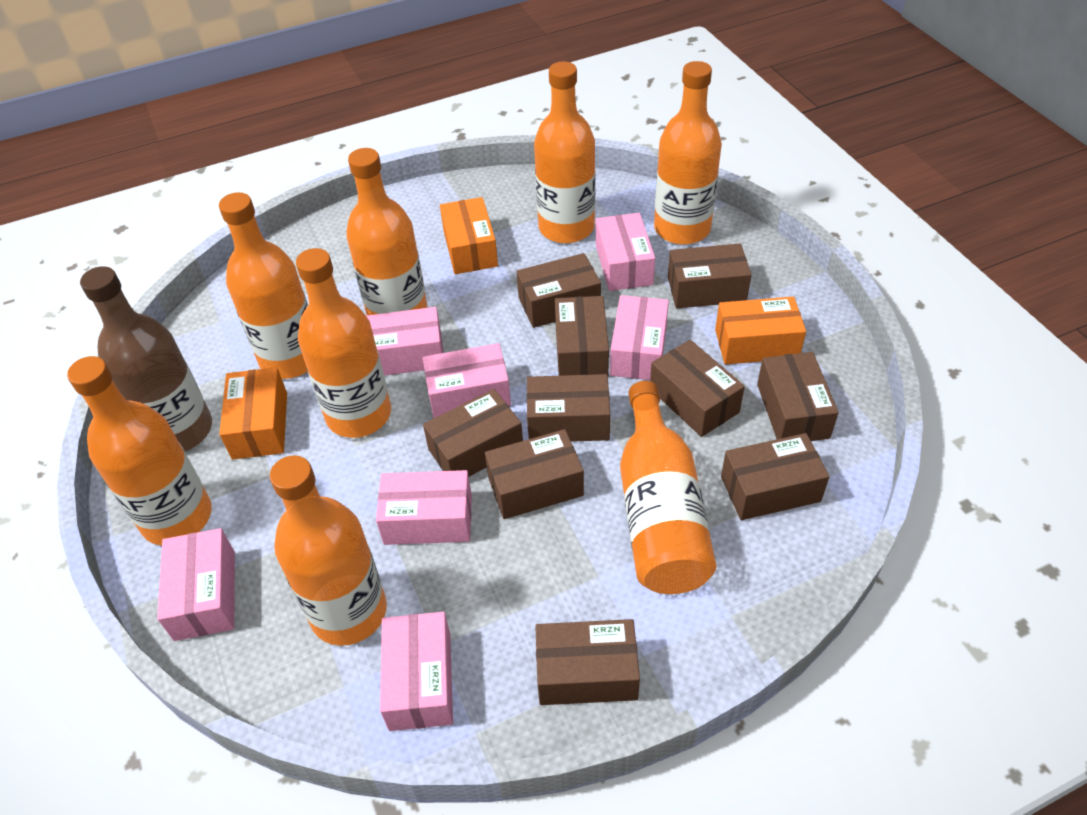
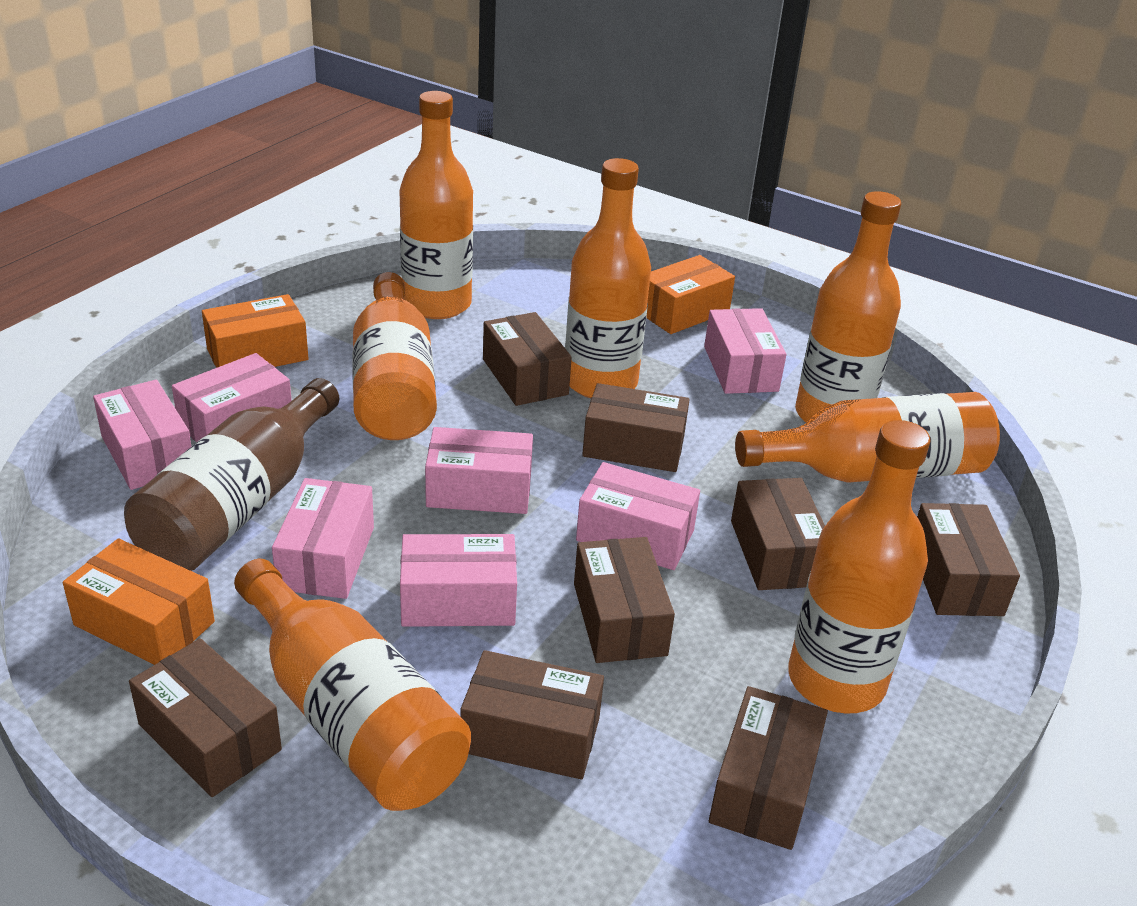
brown box: [423,389,523,477] [485,429,584,519] [516,253,601,328] [527,374,610,441] [535,619,640,705] [555,296,609,376] [650,340,745,437] [668,243,752,308] [721,433,830,520] [757,352,839,441] = 10 -> [129,638,282,797] [460,650,604,779] [483,312,572,406] [574,537,675,663] [582,383,690,472] [709,686,828,850] [731,478,825,590] [917,503,1020,616] = 8
orange bottle: [67,356,212,545] [219,192,308,379] [270,455,387,646] [296,248,391,438] [346,148,427,315] [534,61,595,243] [620,381,717,594] [654,61,722,245] = 8 -> [234,559,471,811] [353,272,437,440] [399,91,473,319] [565,158,651,398] [735,392,1000,482] [788,420,931,713] [795,191,901,422] = 7

